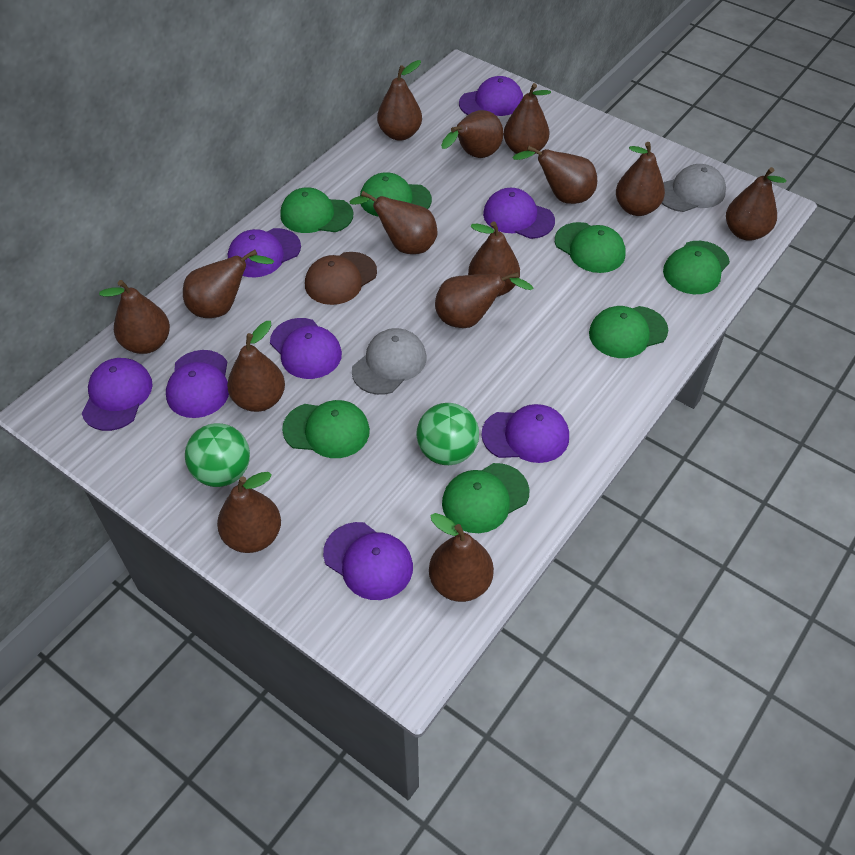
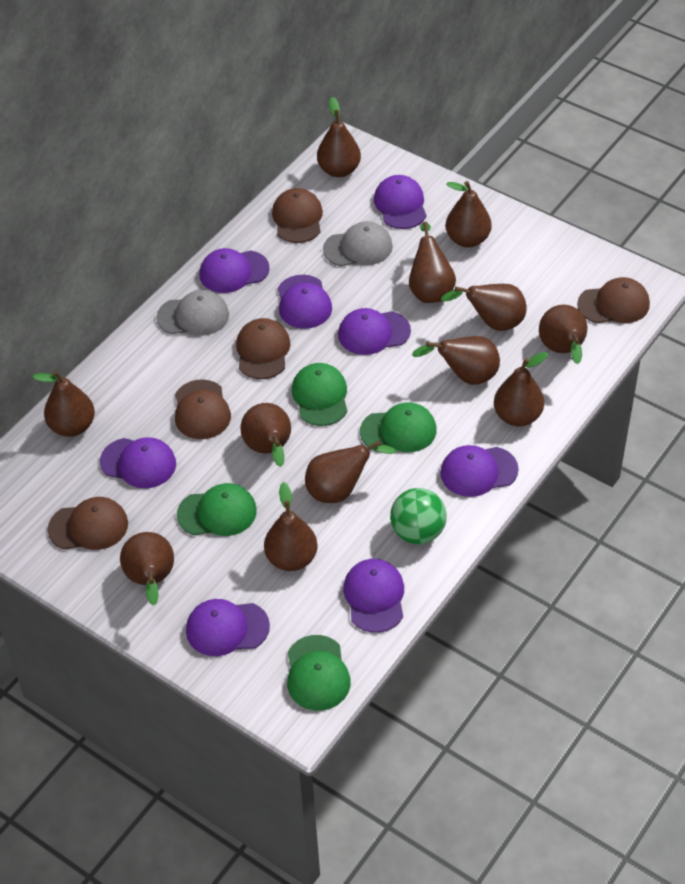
brown cap: [305,252,377,305] = 1 -> [48,497,128,550] [175,379,231,439] [236,318,291,379] [272,188,323,243] [577,277,650,323] = 5
brown pear: [99,280,170,354] [183,249,274,318] [217,472,281,553] [227,321,285,412] [349,191,437,254] [377,60,422,141] [429,513,494,602] [435,272,533,328] [441,110,503,158] [468,221,520,297] [504,83,551,154] [512,146,597,204] [616,142,665,216] [726,167,787,241] = 14 -> [33,371,95,437] [120,532,174,606] [240,403,291,467] [264,482,318,571] [305,440,396,503] [317,97,361,177] [409,222,456,303] [412,336,500,385] [441,284,527,331] [446,181,492,247] [494,352,548,426] [539,305,587,364] = 12
green ball: [185,423,250,487] [416,403,479,465] = 2 -> [390,488,447,544] = 1
green cap: [280,187,353,233] [282,400,370,458] [360,172,432,217] [442,463,530,533] [555,222,626,273] [589,306,668,358] [663,241,730,294] = 7 -> [177,483,257,536] [287,635,351,711] [292,363,347,426] [360,402,437,452] = 4

